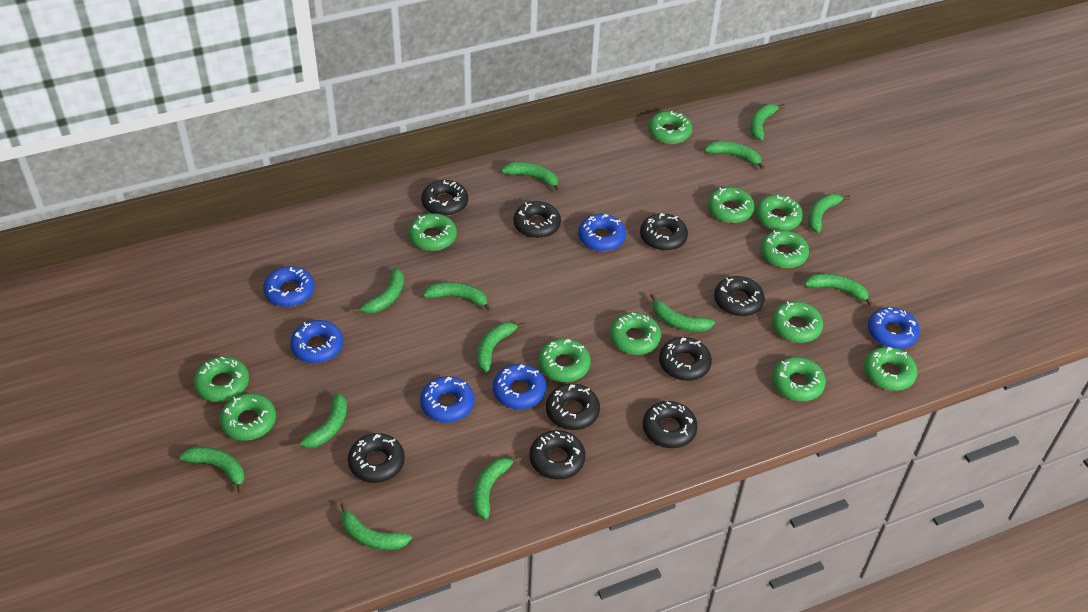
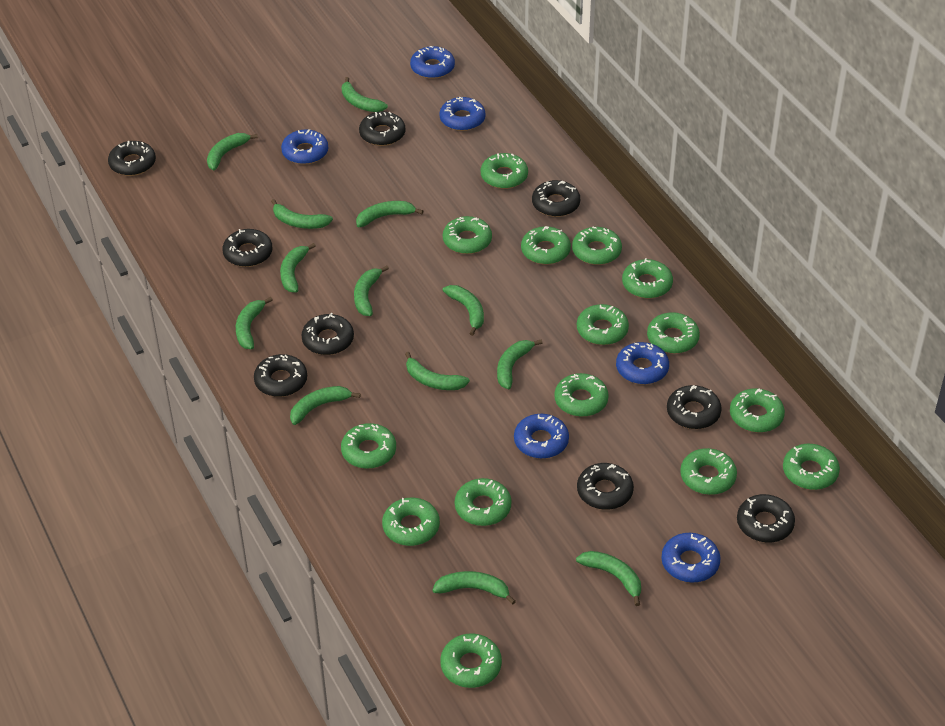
green donut: [194,356,249,402] [220,393,276,441] [408,213,457,251] [538,338,591,382] [610,312,661,355] [648,111,692,144] [708,187,755,223] [756,195,803,231] [760,230,809,268] [772,301,823,343] [772,357,826,401] [864,347,918,391] = 12 -> [341,423,396,469] [382,497,440,546] [440,633,502,688] [443,216,492,254] [455,478,512,526] [481,153,528,189] [521,226,571,265] [554,373,609,417] [572,227,622,265] [577,304,629,345] [622,258,673,298] [647,312,700,354] [680,448,737,495] [730,388,785,432] [783,444,840,490] = 15

